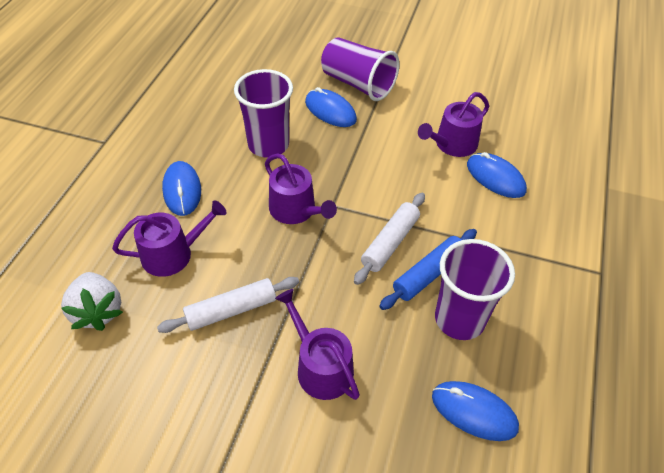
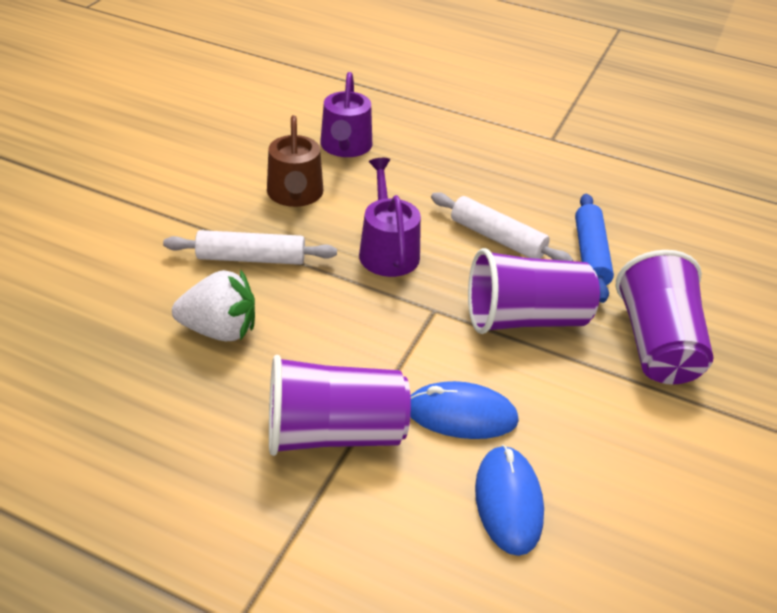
blue mouse: [162,161,201,216] [305,87,357,127] [432,381,519,441] [467,152,527,198] = 4 -> [410,381,519,439] [475,445,544,556] = 2
brown watering can: none = 0 -> [267,115,323,207] = 1
purple watering can: [112,200,227,277] [265,153,337,224] [275,289,360,400] [418,92,489,157] = 4 -> [320,72,372,157] [359,158,421,277] = 2

